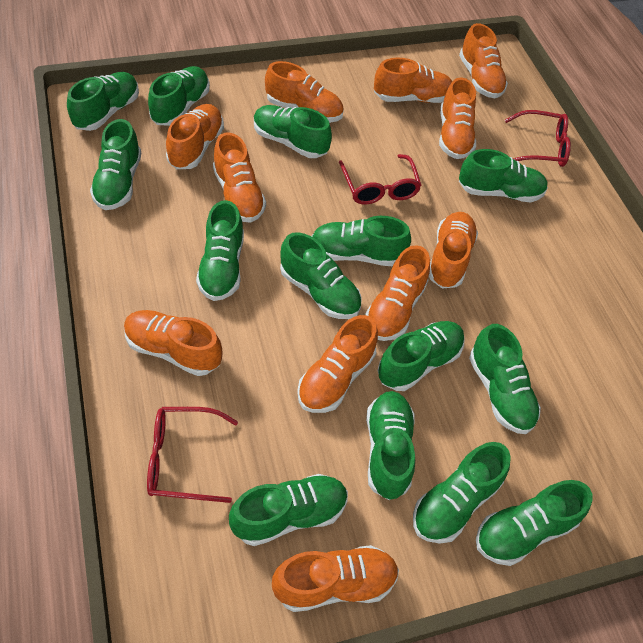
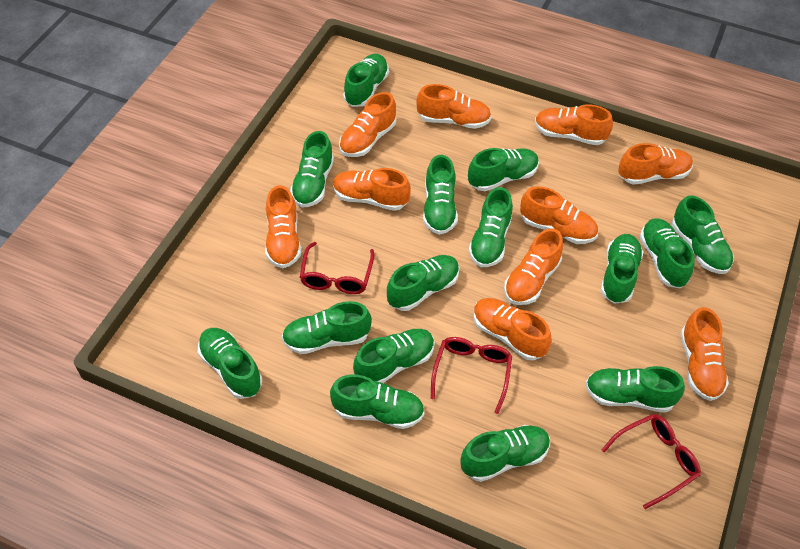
green shoe: [67,72,139,131] [90,119,141,210] [148,66,210,126] [196,200,244,301] [229,474,348,546] [254,105,332,158] [280,232,362,319] [311,216,411,266] [366,391,415,500] [377,321,465,391] [413,442,511,544] [459,149,548,203] [469,324,541,434] [476,480,592,566] = 14 -> [198,328,262,399] [282,301,371,354] [290,131,334,208] [330,374,425,429] [343,54,389,107] [353,329,435,383] [387,255,460,311] [423,155,458,235] [461,425,550,482] [468,148,539,191] [469,187,513,267] [585,366,685,413] [601,234,643,304] [640,218,695,288] [672,195,734,274] = 15
orange shoe: [124,310,223,376] [166,104,224,169] [213,132,266,223] [265,61,344,123] [272,545,399,612] [297,315,378,413] [365,245,430,341] [374,58,452,103] [429,212,478,289] [439,78,476,159] [459,23,508,98] = 11 -> [265,185,301,268] [333,168,411,211] [339,92,396,157] [416,84,491,129] [473,298,552,360] [504,229,563,305] [520,186,598,244] [535,105,613,145] [618,143,693,185] [680,307,729,401] = 10

